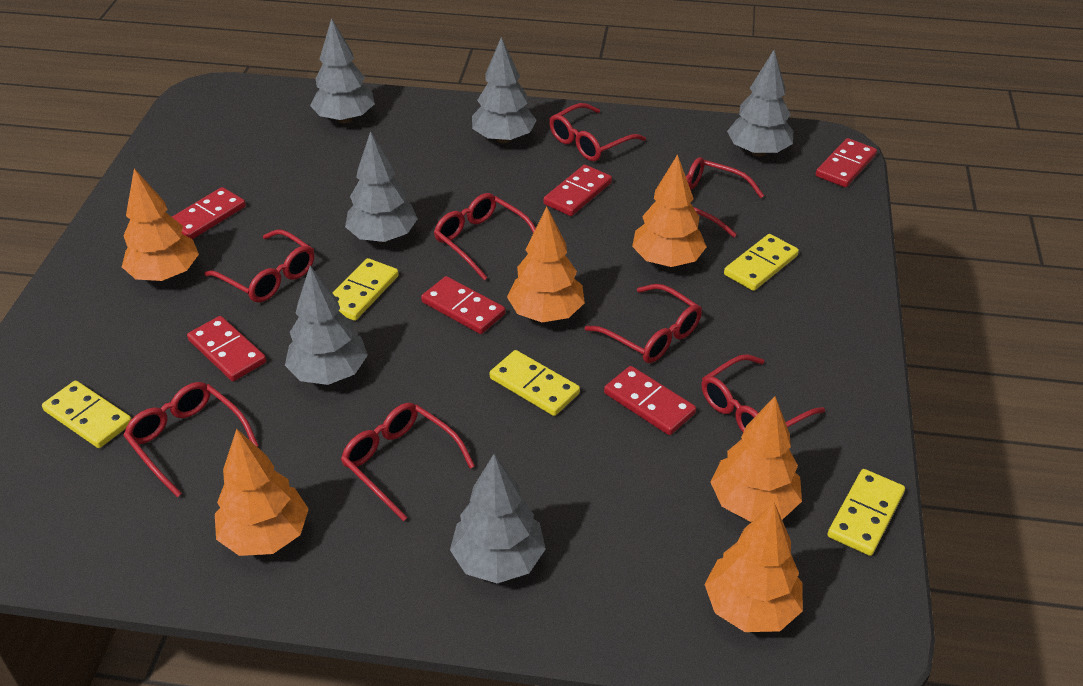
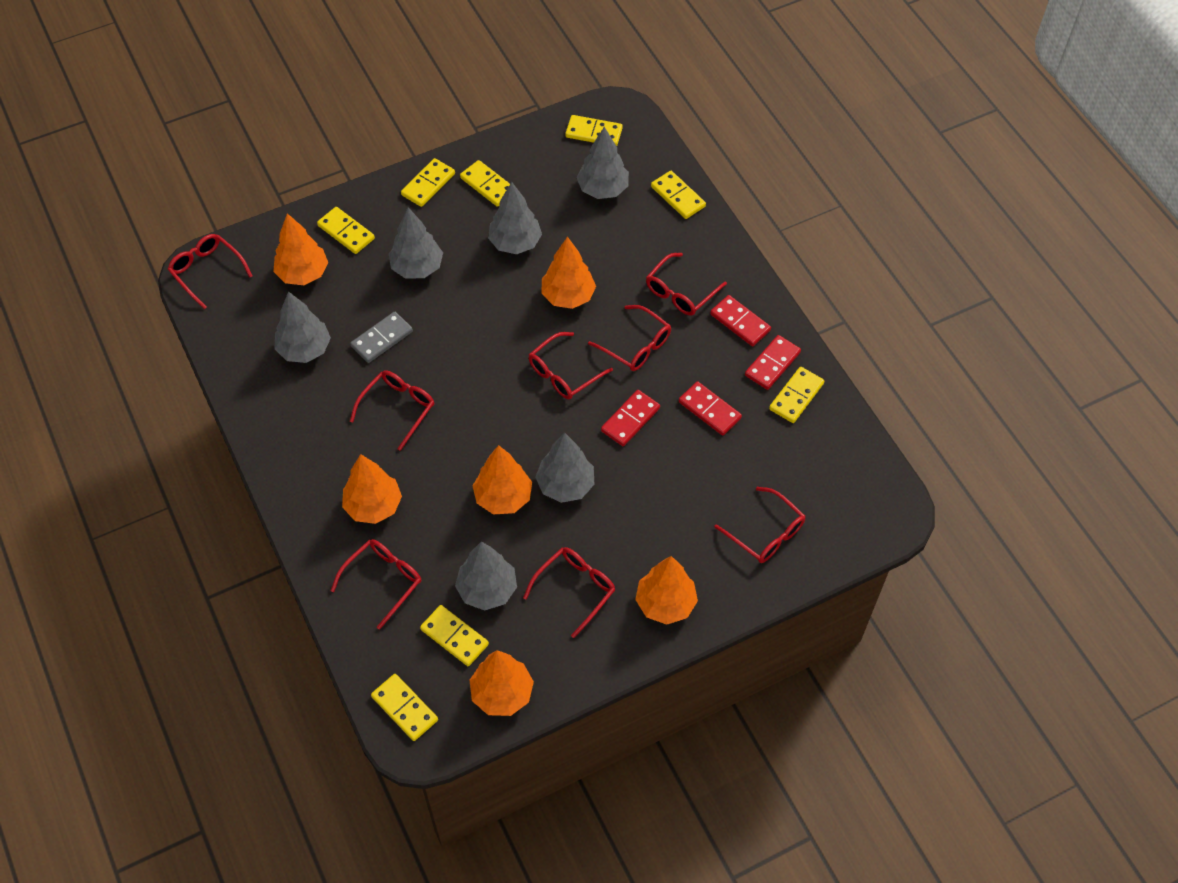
grey domino: none = 0 -> [350,312,413,363] = 1
red domino: [172,187,246,239] [187,316,266,381] [421,276,506,334] [543,165,612,216] [604,366,696,435] [816,138,877,187] = 6 -> [601,390,660,446] [679,381,742,436] [710,295,771,346] [745,335,801,390] = 4
yellow domino: [42,381,132,448] [333,258,399,321] [490,350,580,416] [724,234,799,291] [828,469,905,556] = 5 -> [317,207,375,254] [371,674,438,741] [401,158,455,207] [420,605,489,666] [460,160,510,207] [565,115,623,146] [651,171,706,219] [769,367,824,423] = 8

